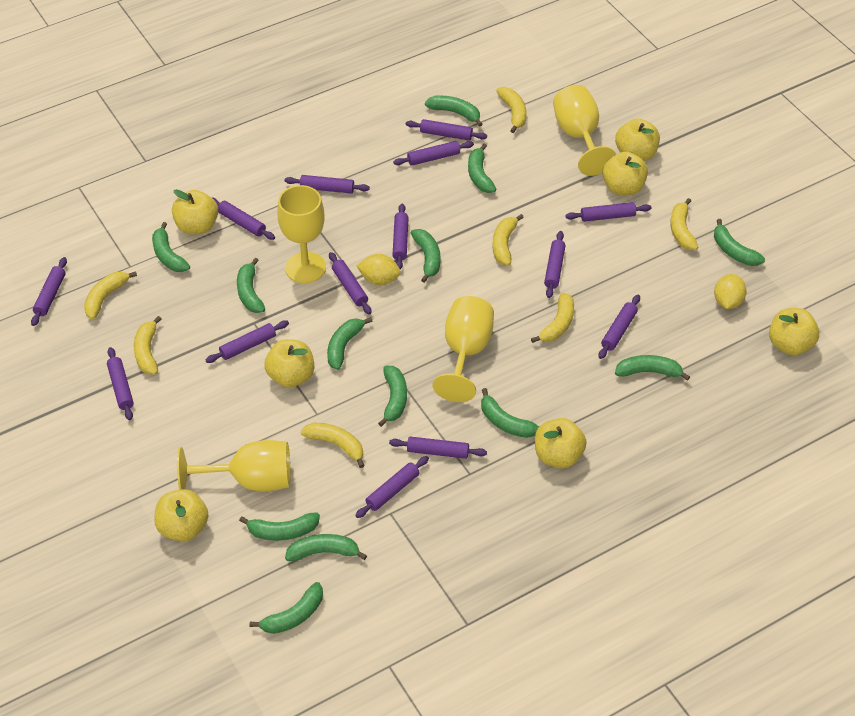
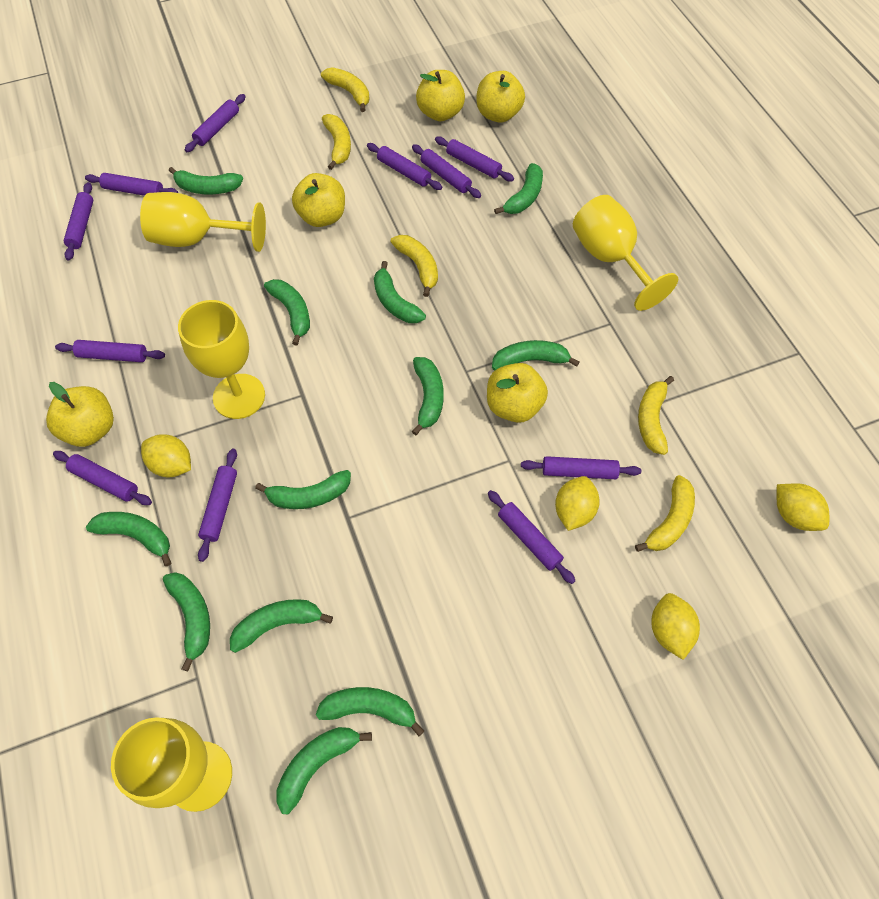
green banana: [152,222,190,272] [237,258,265,313] [239,513,320,541] [249,582,323,634] [285,534,367,561] [327,317,372,370] [378,366,407,427] [411,229,440,283] [425,95,482,127] [468,144,496,193] [481,388,539,438] [615,355,690,381] [714,219,765,266] = 13 -> [86,512,172,566] [163,572,210,672] [169,167,243,194] [230,599,333,653] [255,470,351,509] [264,279,310,346] [277,727,372,814] [315,687,424,736] [374,261,426,323] [412,357,444,435] [492,340,579,371] [494,163,543,214] = 12
purple rolling pin: [31,257,67,326] [107,347,134,420] [206,321,289,363] [213,198,275,240] [285,175,370,194] [329,252,371,314] [355,456,429,518] [389,437,487,459] [393,141,474,166] [393,203,409,269] [406,119,487,141] [544,231,566,298] [565,202,651,222] [598,295,640,359] = 14 -> [53,451,152,505] [55,340,165,362] [64,182,93,261] [85,173,178,196] [185,94,246,152] [198,448,237,562] [367,143,442,190] [412,144,481,198] [435,136,514,182] [488,490,575,584] [521,456,641,479] = 11
yellow apple: [154,489,209,541] [172,189,218,235] [264,339,314,388] [535,418,586,468] [602,152,648,196] [615,119,660,161] [769,308,819,355] = 7 -> [46,382,114,447] [292,173,345,227] [416,70,465,121] [476,71,525,123] [487,363,548,423] = 5
yellow banana: [84,271,137,319] [134,316,161,375] [301,423,365,468] [492,214,524,265] [496,87,526,133] [531,292,574,343] [670,198,698,250] = 7 -> [321,67,370,112] [322,114,351,170] [391,235,438,297] [635,475,695,552] [638,376,674,455] = 5
yellow lemon: [357,254,401,285] [714,274,747,309] = 2 -> [141,434,191,477] [555,476,600,531] [651,593,700,660] [777,483,829,531] = 4

